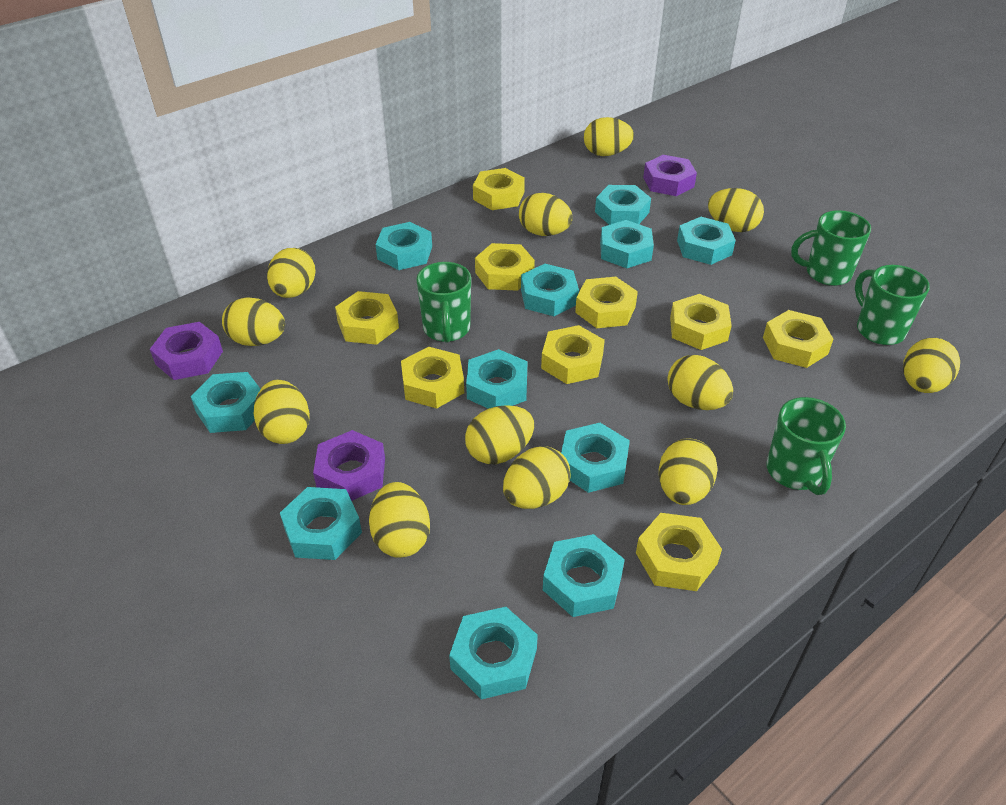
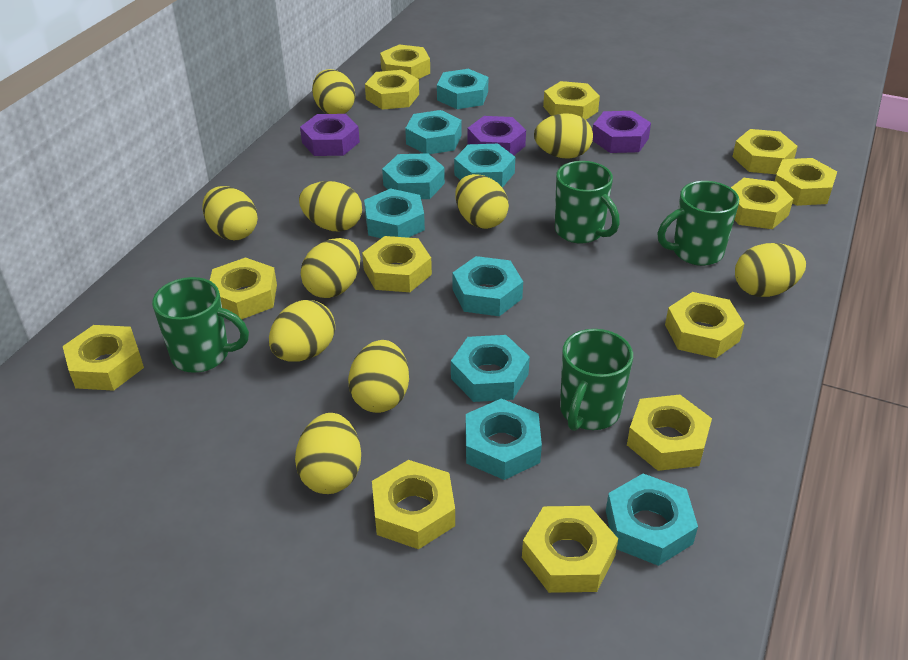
turquoise nut: [191,372,261,433] [280,487,362,560] [376,222,432,270] [449,607,538,699] [466,349,528,409] [521,264,579,316] [543,534,625,617] [561,423,630,493] [595,185,651,225] [600,220,654,268] [677,217,736,265] = 11 -> [364,188,425,238] [382,153,445,199] [405,110,462,154] [437,69,488,109] [451,335,530,402] [452,256,523,316] [454,144,515,188] [466,399,542,480] [606,474,698,566] = 9
yellow egg: [222,297,285,346] [254,380,310,444] [267,248,316,298] [369,482,430,558] [465,405,534,464] [503,446,571,509] [519,193,573,236] [584,117,634,156] [659,438,718,505] [668,355,733,410] [708,188,764,232] [903,338,960,393] = 12 -> [202,186,258,240] [269,300,335,362] [295,413,361,494] [299,181,362,232] [300,238,360,298] [312,69,355,114] [348,340,409,413] [455,174,509,229] [534,113,593,159] [735,243,806,297] = 10
yellow nut: [335,291,399,345] [401,347,464,408] [473,168,525,210] [475,243,535,291] [541,325,605,384] [575,277,638,328] [636,513,722,591] [670,294,732,350] [763,310,834,368] = 9 -> [63,325,144,391] [210,257,277,319] [362,236,432,292] [365,70,419,110] [372,460,455,549] [380,44,430,79] [522,506,618,593] [543,81,600,120] [627,395,712,471] [665,292,744,358] [731,178,793,229] [732,129,798,174] [775,158,837,206] = 13

